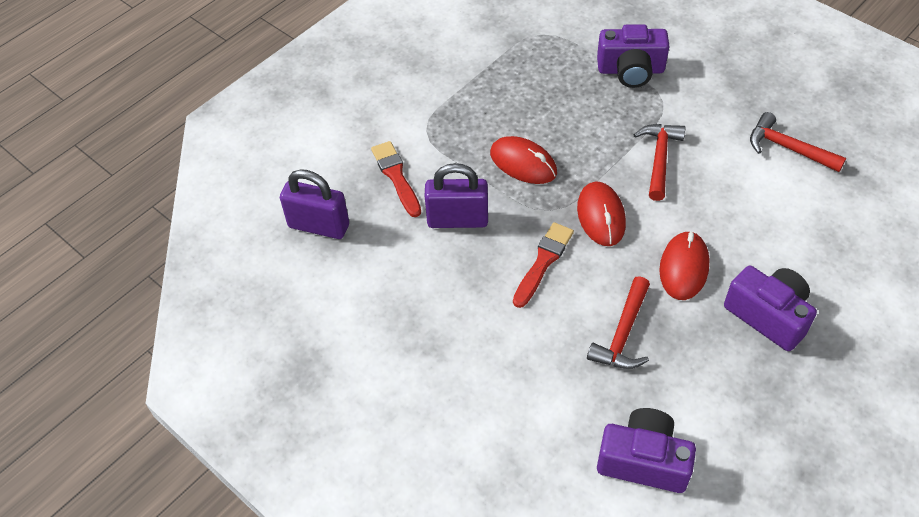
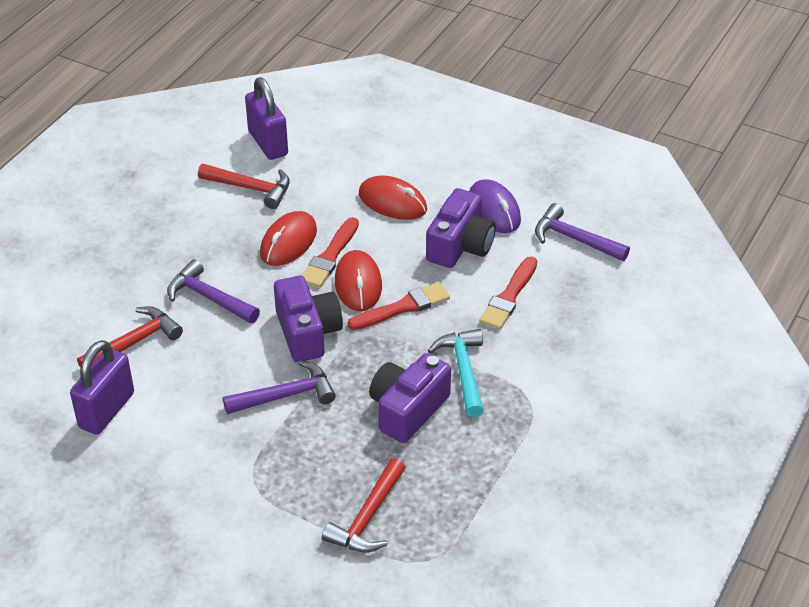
purple hammer: none = 0 -> [167,259,260,324] [223,360,336,414] [535,203,630,261] = 3
purple mouse: none = 0 -> [470,179,521,233] = 1
red brush: [371,141,421,217] [513,222,574,308] = 2 -> [302,217,359,288] [348,282,450,330] [479,256,537,329] = 3
turquoise hammer: none = 0 -> [428,329,484,417] = 1

